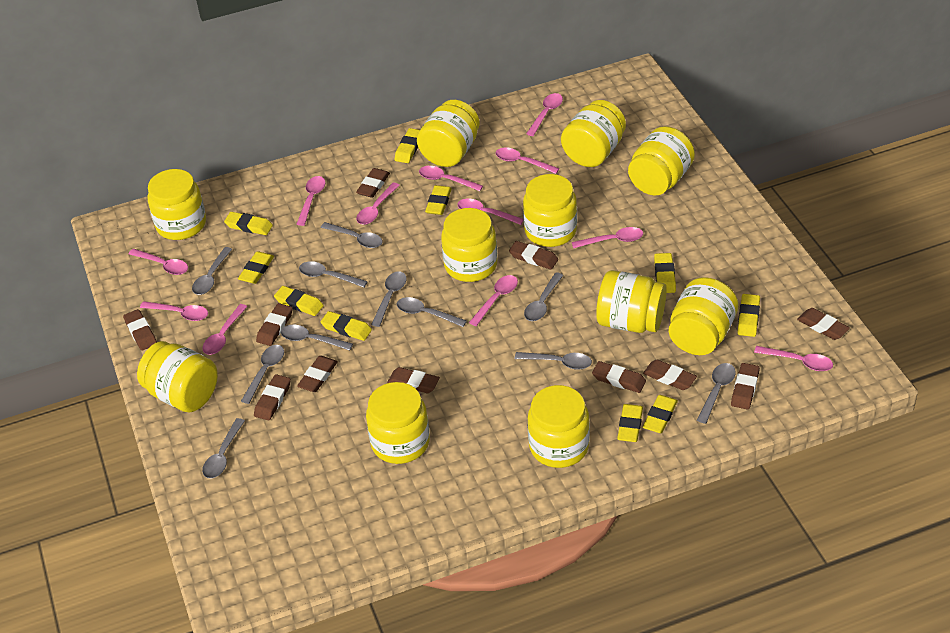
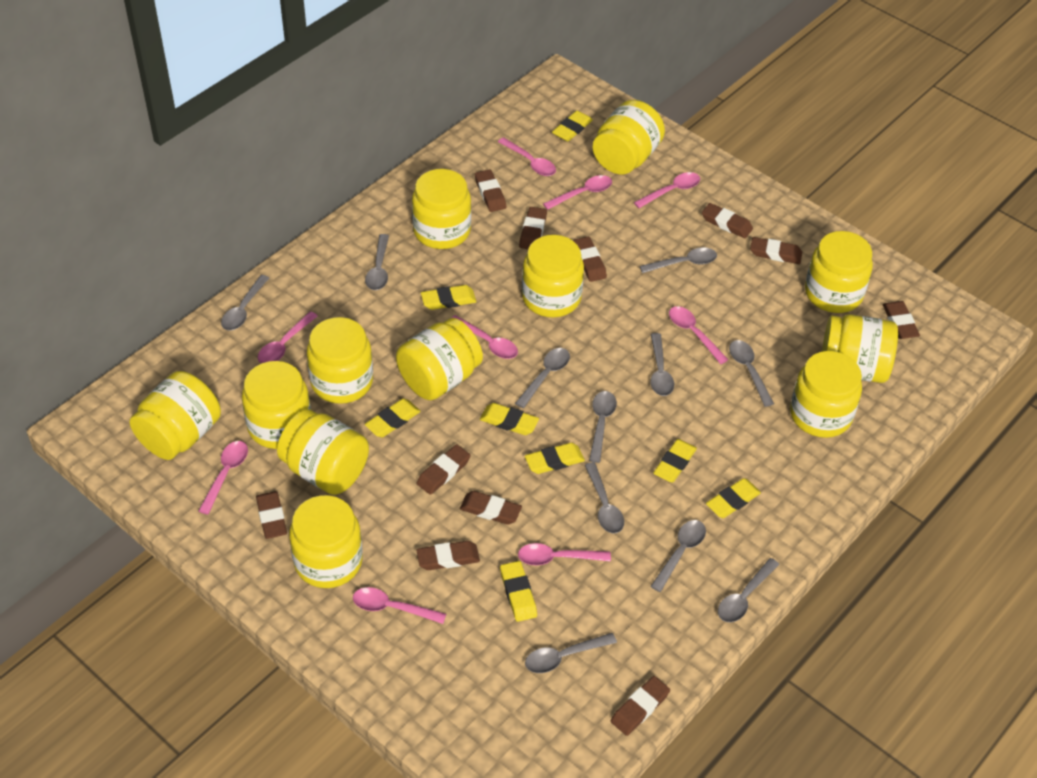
pink spoon: [129,249,188,275] [140,301,208,321] [203,304,248,355] [297,176,325,226] [356,182,400,225] [419,166,483,191] [457,199,523,225] [469,275,518,326] [496,148,559,174] [526,93,563,136] [572,227,643,248] [754,346,833,371] = 12 -> [198,441,248,515] [258,311,318,363] [353,587,446,624] [452,315,518,359] [498,137,556,176] [518,543,611,565] [543,175,612,210] [634,172,700,208] [669,306,728,364] = 9
yellow eraser: [224,212,273,235] [238,251,274,284] [274,286,324,316] [321,311,372,341] [395,128,420,163] [425,185,452,215] [617,404,643,442] [643,395,678,433] [654,253,676,293] [738,294,760,337] = 10 -> [365,398,421,437] [421,285,476,310] [480,403,539,435] [500,561,537,622] [525,443,585,474] [552,111,593,142] [653,439,697,483] [706,478,761,518] = 8
yellow jar: [137,341,218,413] [148,169,206,240] [366,382,430,464] [417,100,480,167] [441,208,498,282] [523,174,577,247] [528,385,590,468] [561,100,626,167] [596,270,667,333] [628,126,695,196] [669,277,739,355] = 11 -> [130,371,221,460] [242,361,311,449] [277,409,369,495] [289,495,363,588] [307,317,373,404] [396,318,483,400] [412,169,471,249] [522,235,584,317] [593,100,665,174] [790,351,862,438] [805,231,873,313] [822,314,898,383] = 12

